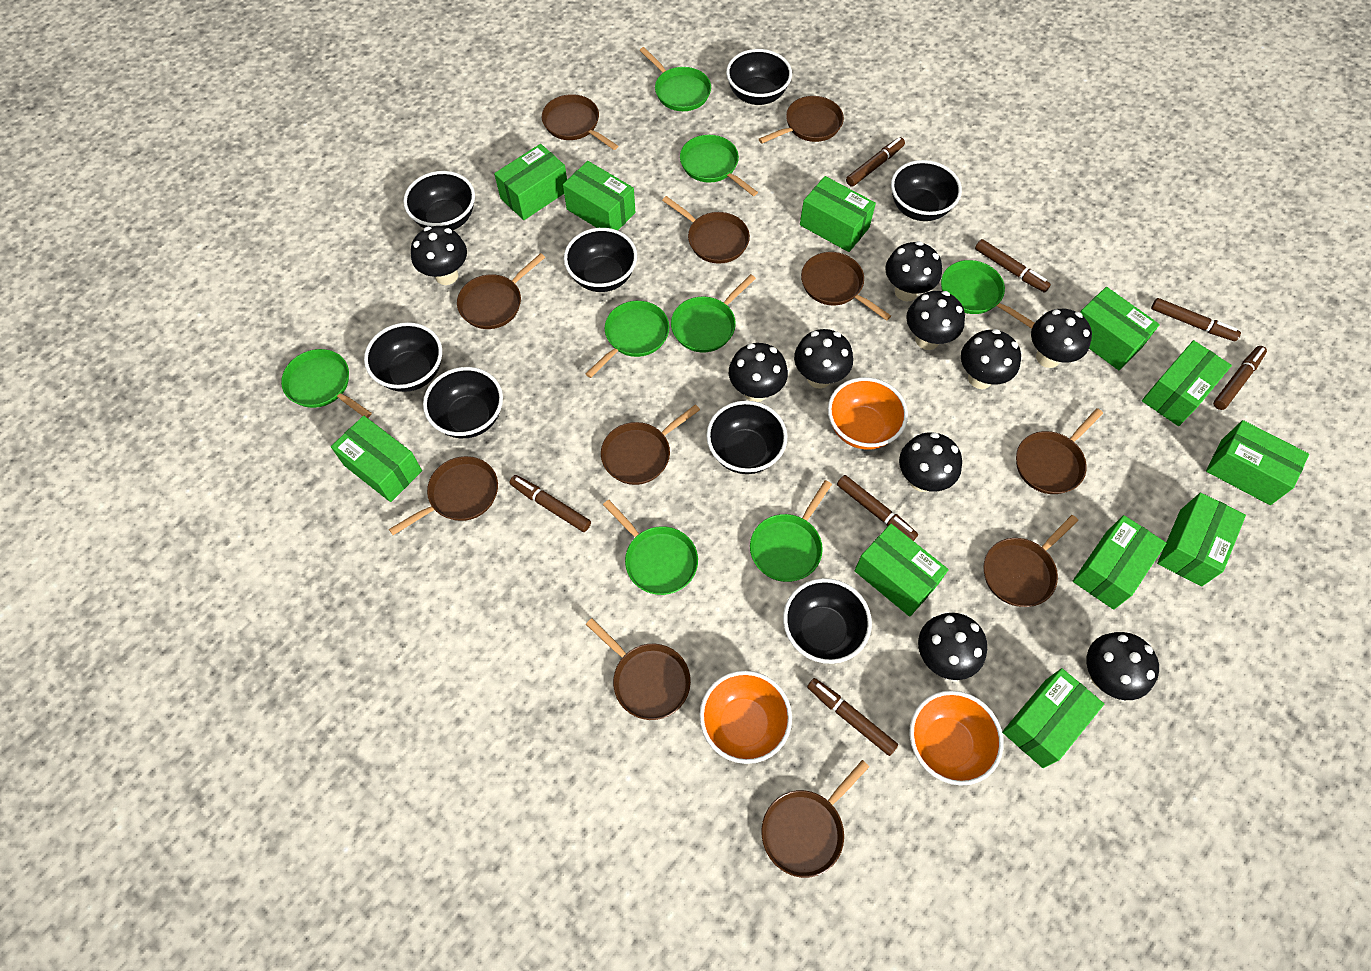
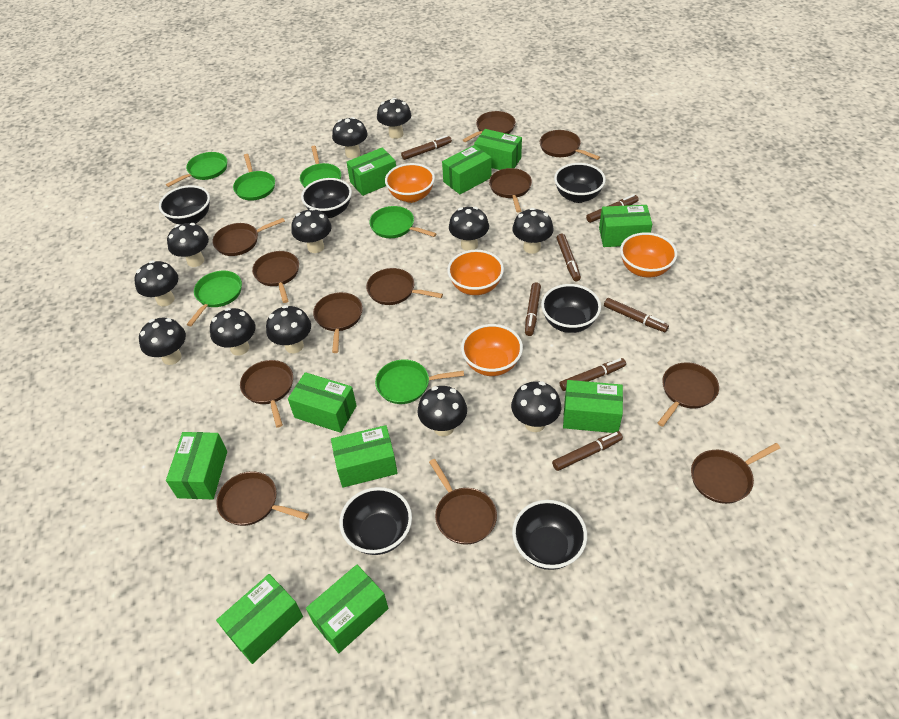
black bowl: [364,322,442,392] [403,171,475,230] [423,367,503,438] [564,228,637,292] [706,401,787,474] [726,49,792,105] [783,578,872,664] [891,160,962,221] = 8 -> [159,185,210,225] [301,178,352,218] [339,487,412,555] [512,500,587,570] [541,284,601,333] [554,163,606,203] = 6
black mushroom: [411,226,467,285] [729,343,788,402] [794,329,853,389] [885,241,942,302] [899,432,962,492] [906,291,965,350] [918,613,987,680] [961,329,1021,389] [1031,309,1092,368] [1086,632,1159,700] = 10 -> [134,260,178,306] [139,318,186,365] [167,223,209,267] [210,308,255,356] [266,305,311,353] [292,208,332,253] [332,117,368,158] [377,98,411,139] [417,386,467,437] [449,207,489,251] [511,381,561,432] [512,208,554,254] = 12
brown pan: [389,456,498,535] [457,253,545,329] [542,94,618,150] [586,618,691,720] [601,404,700,485] [662,196,750,264] [759,96,844,144] [761,760,869,878] [801,252,891,321] [983,515,1078,607] [1016,408,1103,494] = 11 -> [213,218,285,256] [216,471,309,526] [240,360,293,427] [252,251,299,303] [313,292,363,353] [366,268,443,305] [429,459,497,545] [463,111,516,142] [489,168,532,213] [540,130,600,160] [658,362,719,427] [691,443,780,504] = 12
green box: [331,416,422,502] [494,144,567,220] [563,161,635,230] [800,176,876,252] [854,524,949,617] [1002,668,1104,768] [1073,515,1166,610] [1080,287,1160,370] [1142,340,1232,426] [1157,493,1246,586] [1206,420,1309,505] = 11 -> [166,432,227,499] [216,574,303,664] [288,372,357,433] [306,565,388,653] [331,425,398,488] [347,148,396,196] [442,145,492,194] [474,129,522,170] [563,380,623,433] [599,205,652,247] = 10
green pan: [281,349,372,418] [585,301,669,378] [603,500,698,595] [639,47,711,111] [671,274,756,352] [680,135,758,196] [750,480,832,582] [941,260,1035,329] = 8 -> [166,152,227,187] [187,271,242,326] [233,154,275,201] [300,146,341,188] [369,206,437,238] [375,359,464,404] = 6
orange bowl: [699,671,792,764] [828,377,908,450] [910,690,1004,786] = 3 -> [385,163,435,203] [447,250,504,295] [461,324,523,376] [620,232,677,277] = 4

